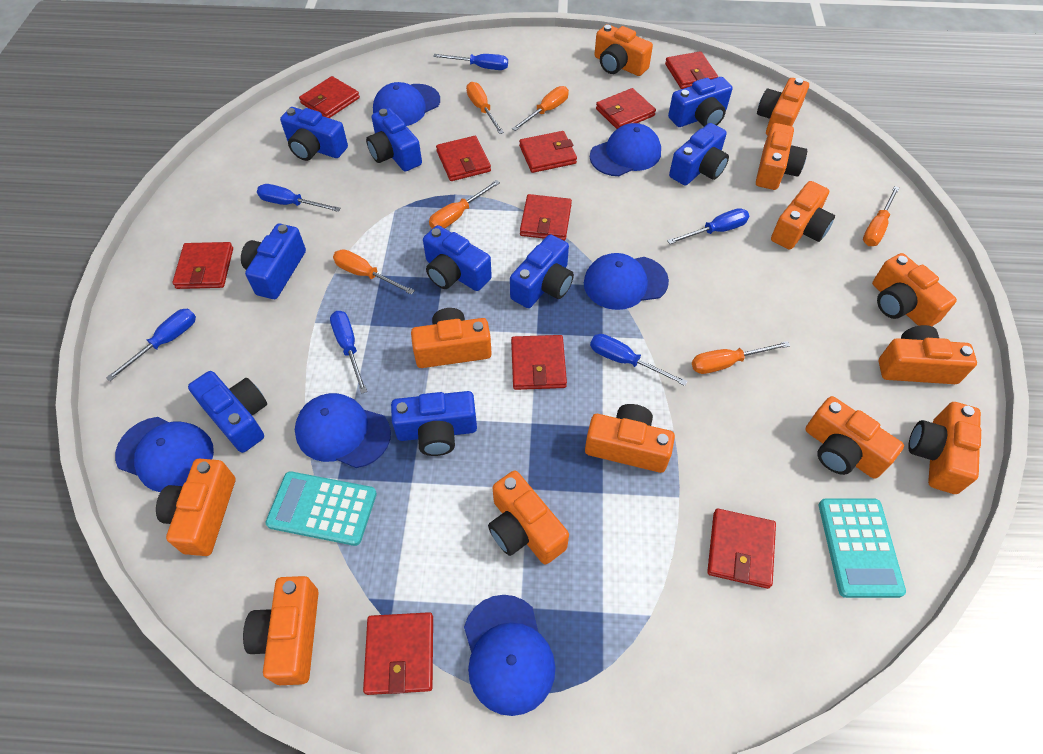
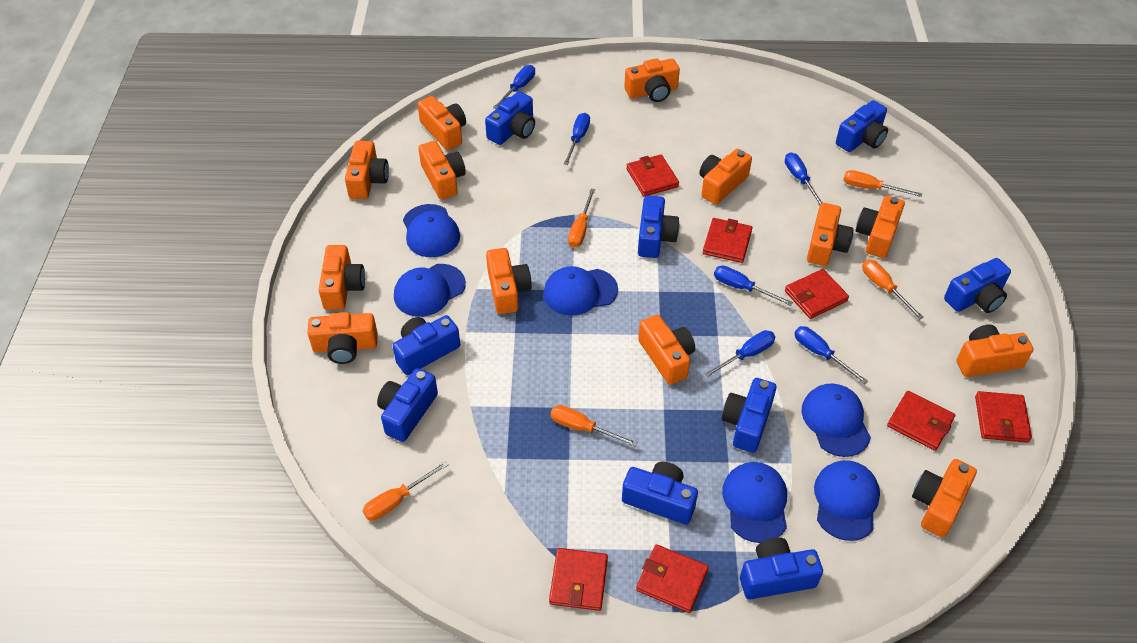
orange screwdriver: [333,249,415,295] [429,180,500,229] [466,82,504,134] [512,86,569,131] [692,341,790,374] [863,186,899,246] = 6 -> [363,461,448,521] [550,405,638,447] [568,189,595,248] [843,170,922,197] [862,260,924,319] = 5
red wallet: [172,242,233,289] [299,76,360,118] [363,612,433,695] [436,136,491,181] [511,335,567,390] [519,131,577,173] [520,194,572,241] [596,88,656,129] [665,51,718,89] [707,509,776,589] = 10 -> [549,548,608,611] [626,154,679,197] [636,544,709,613] [703,218,752,263] [785,269,849,319] [887,391,955,451] [975,391,1032,443] = 7
turquoise calculator: [265,471,377,546] [819,499,906,598] = 2 -> none = 0

